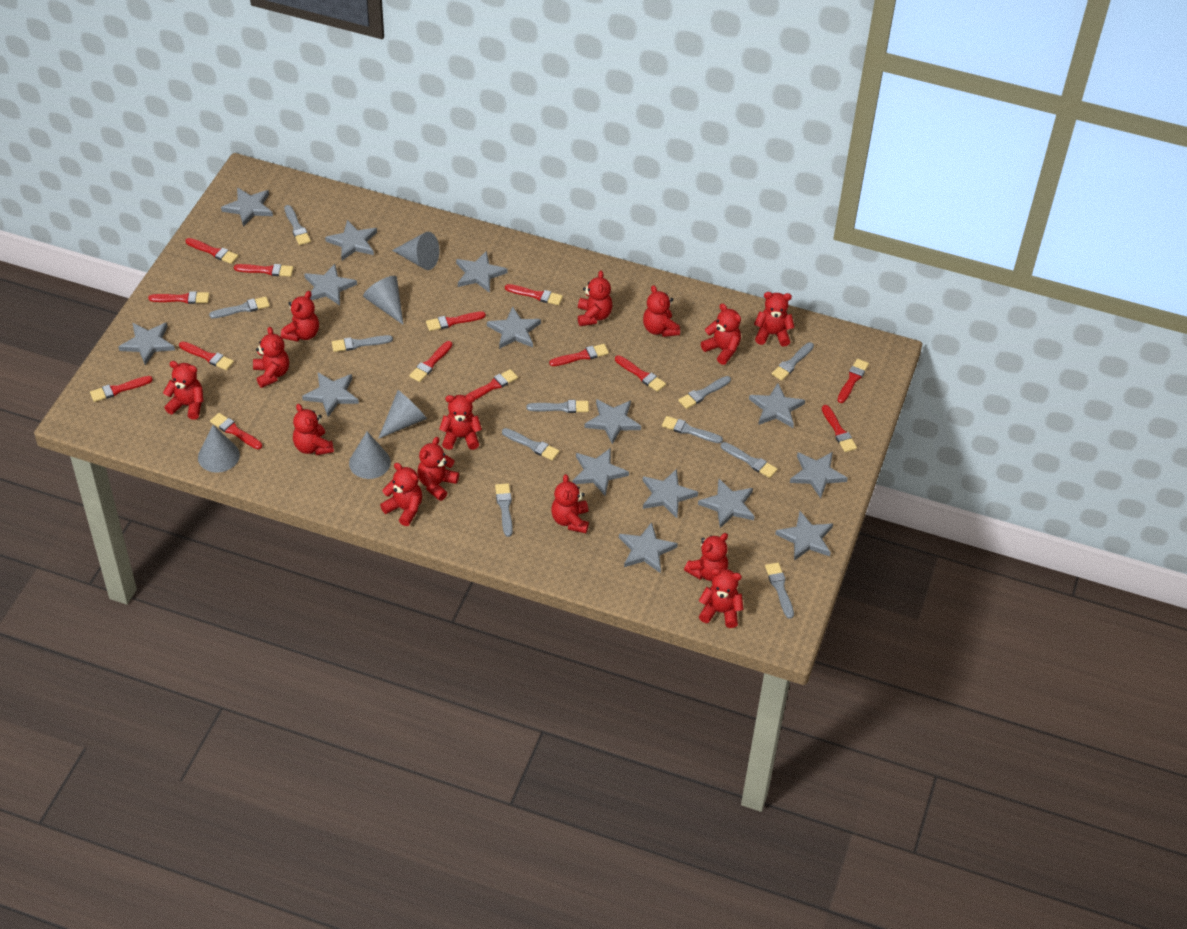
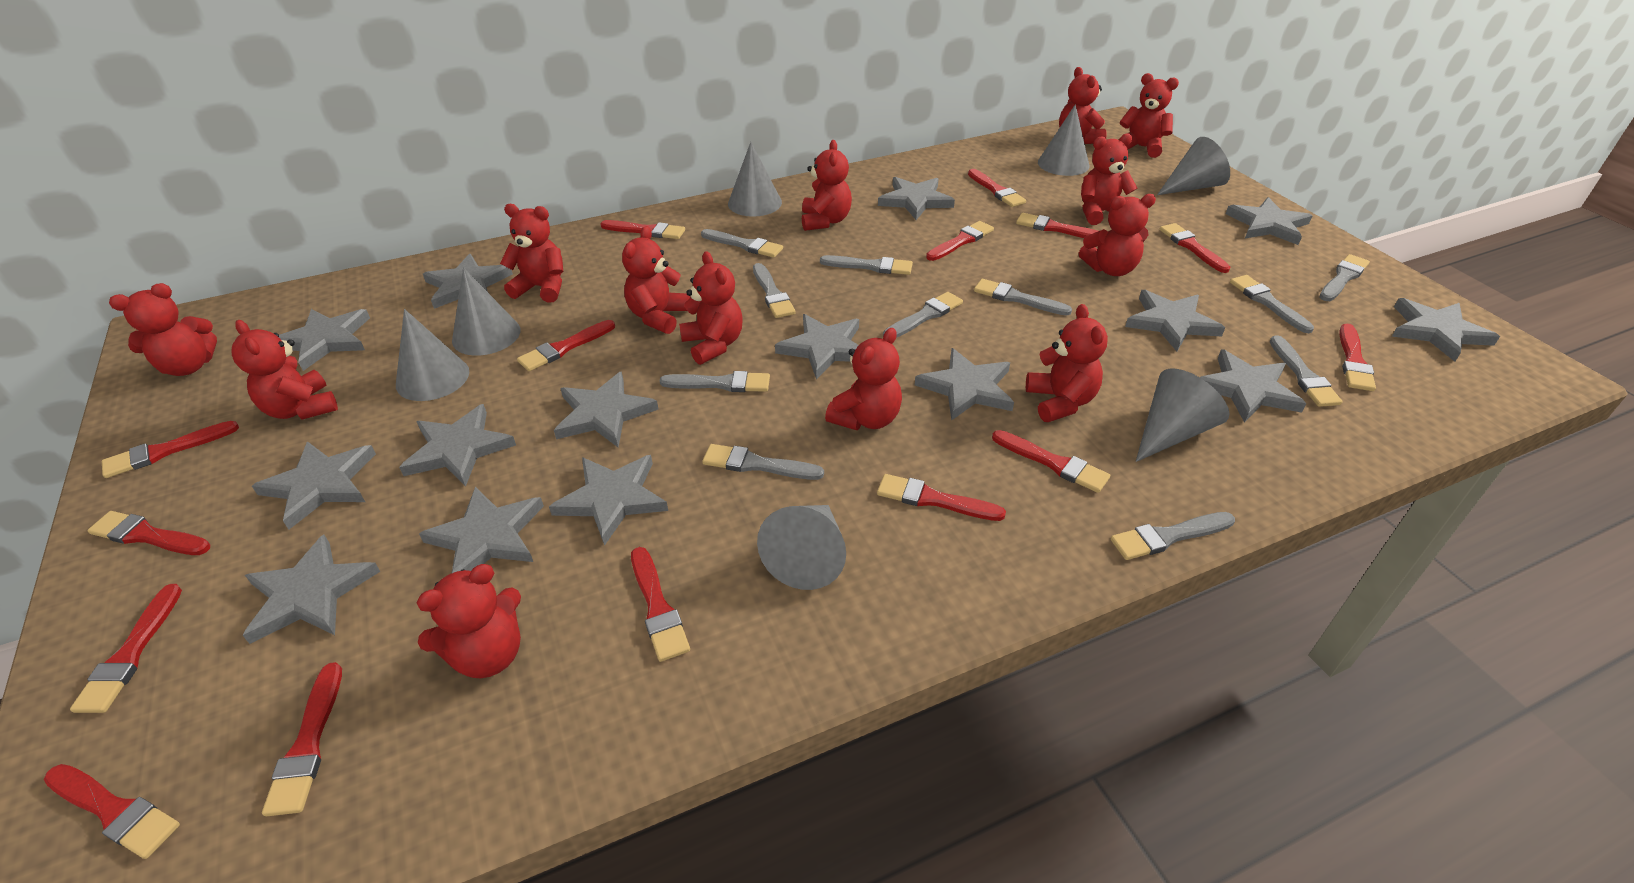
grey cone: [198,425,240,473] [349,431,391,479] [363,276,403,324] [378,390,427,439] [392,232,439,270] = 5 -> [396,309,469,401] [452,267,521,356] [728,142,782,217] [757,505,846,590] [1038,104,1089,176] [1136,369,1229,462] [1157,137,1230,195] = 7
red brush: [90,376,153,402] [148,291,209,304] [179,341,234,370] [186,238,238,264] [210,413,262,449] [234,264,293,277] [409,341,452,382] [426,311,486,331] [465,369,518,400] [505,284,563,305] [549,344,609,366] [615,355,666,392] [822,405,857,452] [837,359,869,403] = 14 -> [44,764,180,859] [70,584,182,713] [87,511,210,555] [102,421,239,478] [262,662,342,816] [517,320,615,371] [600,220,685,239] [631,547,690,662] [877,474,1006,521] [926,221,994,261] [968,169,1026,207] [992,430,1110,493] [1016,213,1098,238] [1160,223,1230,273] [1339,324,1376,391] = 15
red teddy bear: [163,361,204,420] [253,327,289,388] [281,291,319,342] [293,404,334,456] [380,463,422,526] [417,437,459,501] [439,395,482,450] [551,474,589,533] [578,270,613,326] [643,285,680,337] [684,533,728,581] [699,568,744,628] [701,303,741,365] [754,292,795,347] = 14 -> [109,283,217,376] [231,320,338,420] [417,564,521,678] [500,204,563,303] [622,226,691,334] [679,251,743,365] [802,140,852,231] [825,328,902,430] [1026,304,1108,422] [1059,67,1107,144] [1079,194,1156,276] [1081,133,1137,225] [1118,73,1179,158] = 13

